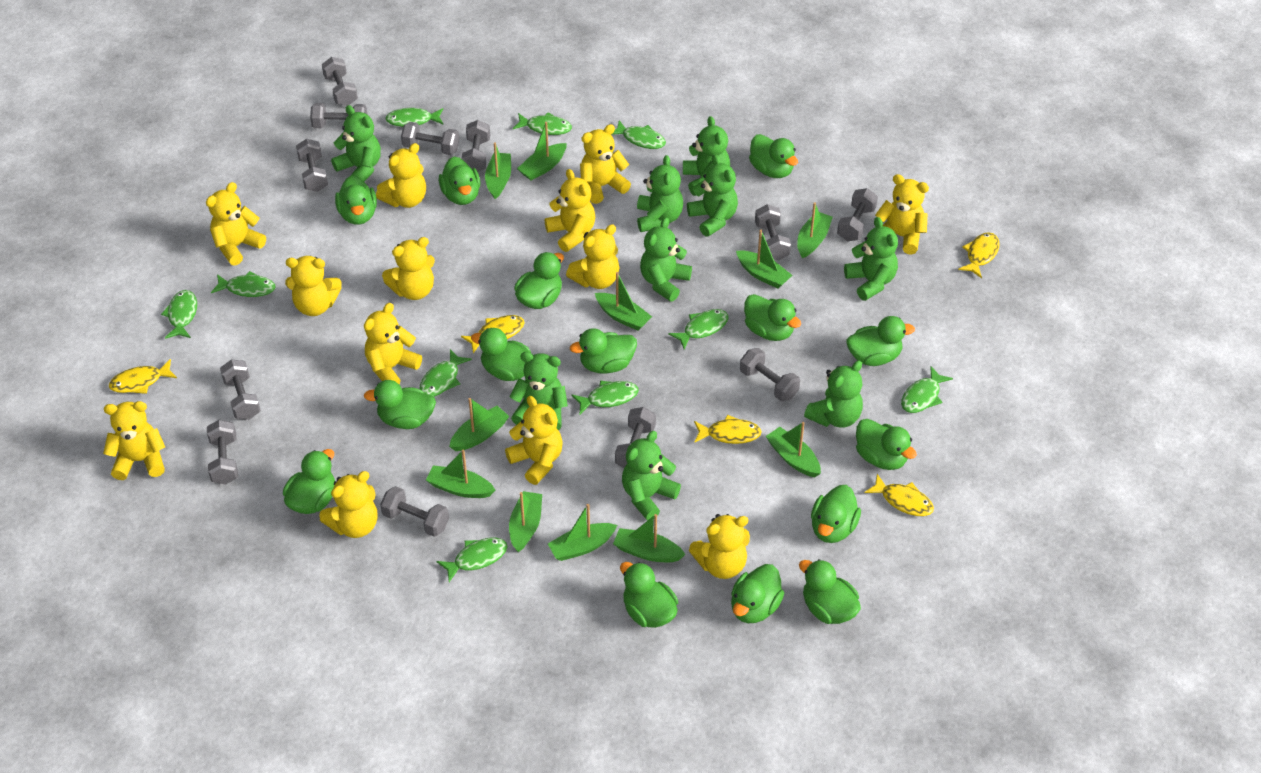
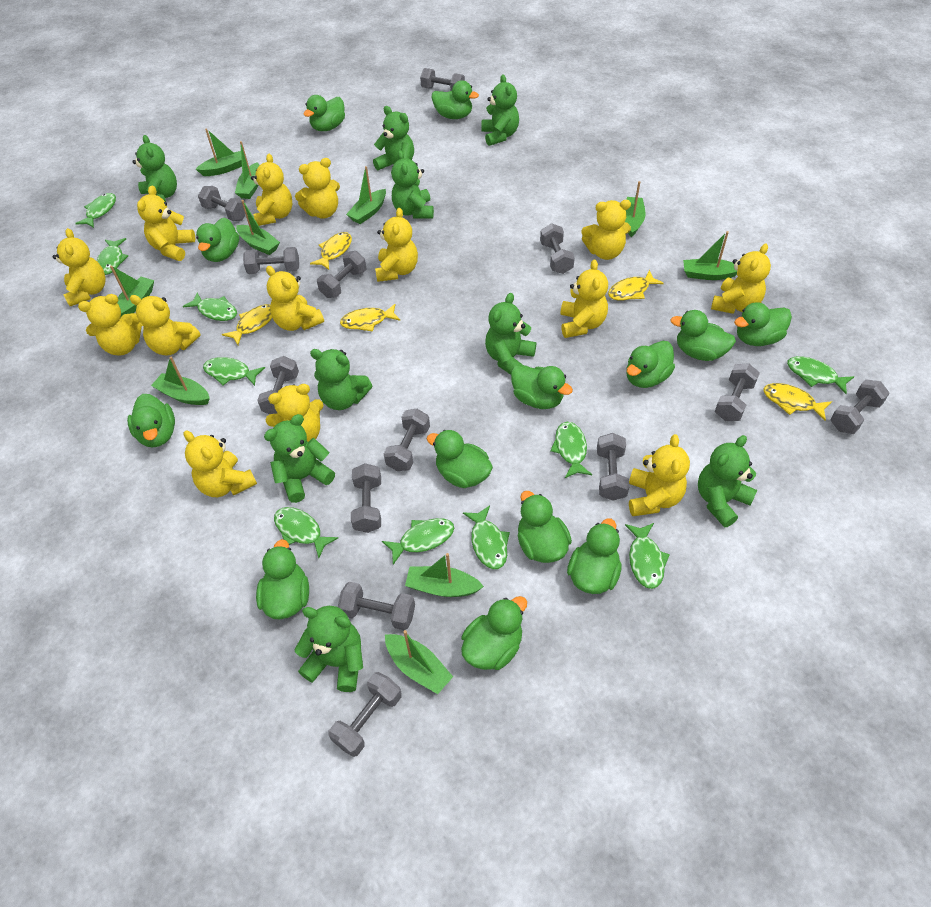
green boat: [426,450,495,498] [449,398,510,451] [485,142,511,199] [509,491,542,552] [517,122,567,180] [548,504,617,561] [595,272,652,331] [613,514,686,562] [736,230,792,288] [766,422,821,477] [797,202,833,258] = 11 -> [110,266,154,316] [151,357,210,405] [196,128,242,176] [235,141,260,199] [236,200,280,255] [346,166,386,224] [385,630,453,694] [405,553,484,597] [625,181,645,237] [683,231,737,280] = 10
green duck: [283,449,335,514] [335,175,377,225] [364,380,436,429] [439,156,480,205] [471,328,533,381] [514,252,564,309] [570,328,637,374] [620,562,678,628] [731,564,784,623] [744,294,801,341] [749,134,798,178] [799,559,861,624] [811,485,861,543] [847,316,915,366] [856,419,917,470] = 15 -> [127,394,175,448] [196,218,239,262] [256,539,309,619] [303,95,345,131] [427,430,493,488] [431,80,479,119] [461,596,527,670] [511,364,573,409] [517,491,572,563] [567,518,622,594] [626,341,675,388] [670,310,736,361] [734,302,792,346] = 13
grey dumbbell: [207,420,238,485] [220,360,261,420] [296,139,328,192] [310,103,367,128] [322,57,358,106] [380,486,449,537] [401,122,459,155] [461,120,490,172] [615,407,656,468] [740,348,800,401] [755,204,791,261] [837,188,878,241] = 12 -> [198,186,246,221] [243,247,299,274] [257,356,299,414] [317,251,366,298] [329,672,402,757] [338,582,415,630] [351,463,381,533] [384,409,430,471] [420,68,465,91] [540,223,575,274] [597,433,630,501] [715,363,760,421] [830,379,890,434] = 13
yellow teddy bear: [103,401,165,480] [206,182,266,266] [285,256,342,316] [320,471,378,538] [364,303,422,384] [376,143,426,208] [382,237,435,300] [505,396,563,485] [545,169,595,252] [566,224,619,289] [580,124,631,204] [689,514,750,579] [875,174,929,255] = 13 -> [52,228,105,306] [78,294,142,356] [130,295,201,356] [137,186,195,261] [183,431,257,497] [251,154,292,226] [266,266,324,331] [266,384,324,442] [295,158,340,219] [375,208,418,282] [560,259,608,338] [582,200,631,260] [629,434,690,516] [711,244,771,314] = 14

